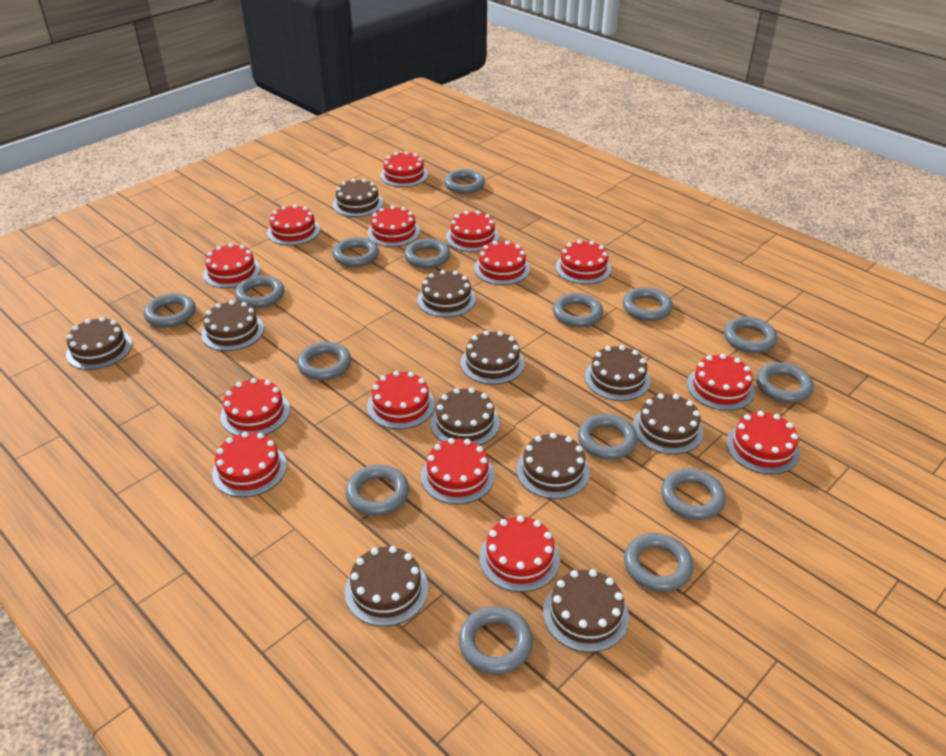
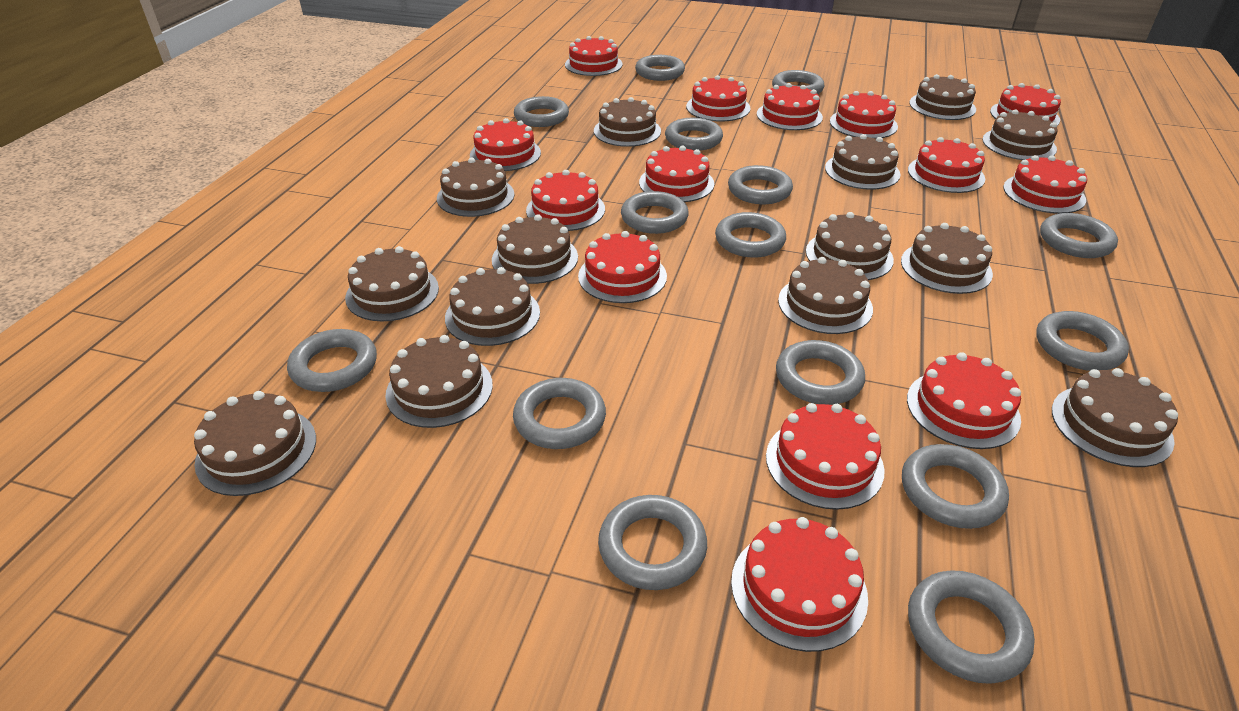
brown cake: [66,317,132,370] [201,300,264,351] [333,179,383,217] [345,546,428,626] [417,270,476,317] [431,388,500,445] [461,331,524,384] [516,433,590,499] [543,569,629,652] [585,345,651,401] [633,393,703,454] = 11 -> [194,391,316,496] [345,246,439,321] [385,335,493,428] [437,157,515,217] [445,267,540,346] [492,214,578,284] [594,97,661,147] [778,257,873,334] [806,212,894,280] [825,134,901,190] [901,223,993,294] [909,74,976,120] [982,109,1057,160] [1052,368,1178,467] = 14

